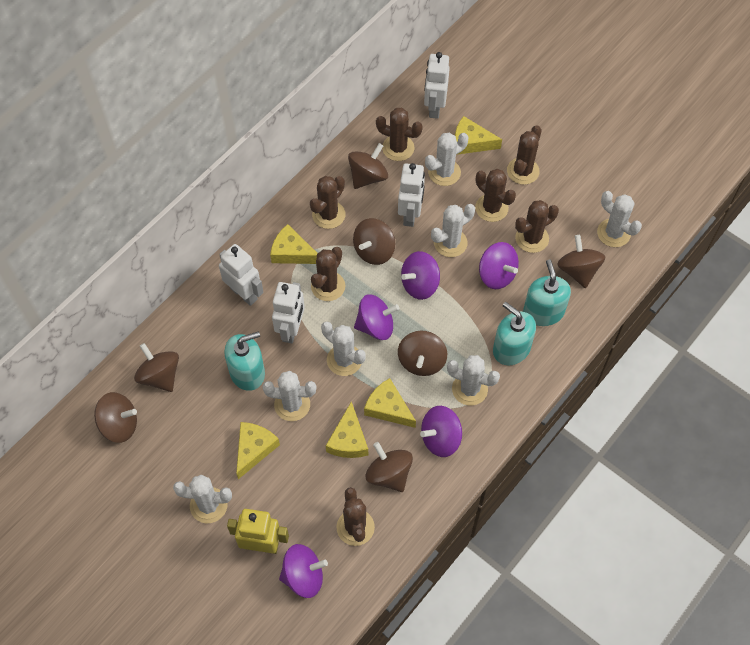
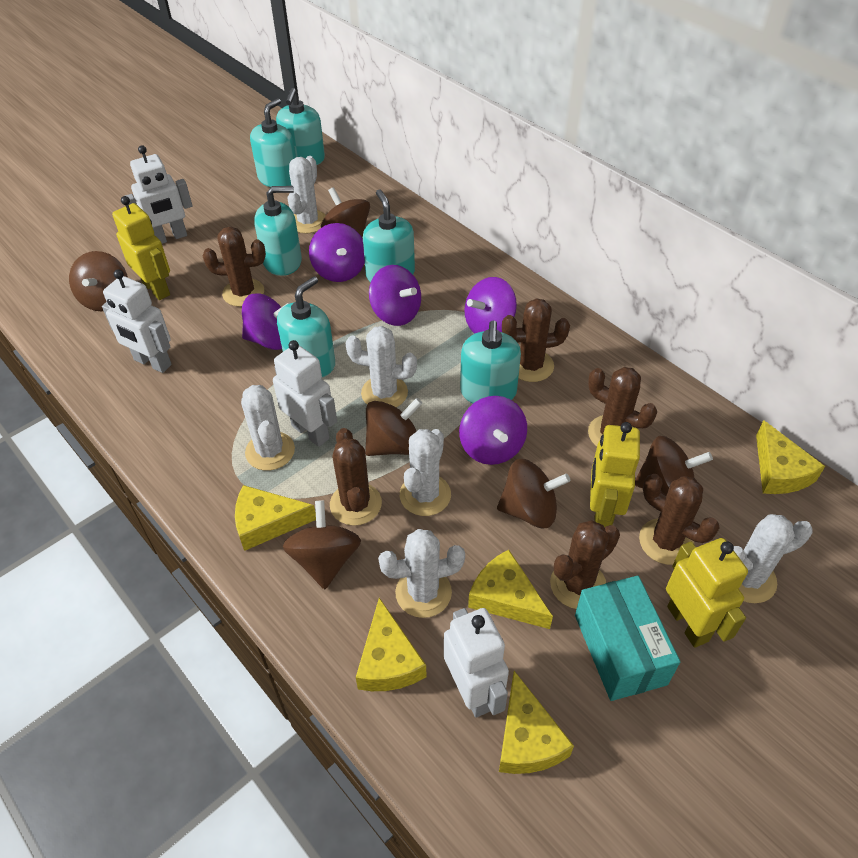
brown cactus: [310,176,345,229] [311,247,345,301] [337,487,375,546] [376,108,423,161] [475,169,516,222] [507,125,542,185] [515,200,559,253] = 7 -> [203,227,266,307] [330,428,382,526] [502,298,570,382] [550,520,620,609] [588,367,657,446] [639,474,720,565] = 6
brown spinning top: [94,392,137,443] [134,343,179,392] [348,143,388,189] [353,218,395,265] [366,442,413,492] [398,331,447,376] [557,235,605,288] = 7 -> [69,251,128,311] [283,500,361,589] [321,187,370,239] [365,398,422,456] [497,459,570,528] [635,436,713,495] = 6
turquoise box: none = 0 -> [575,576,680,701] = 1
turquoise soap dispenser: [224,331,265,391] [493,302,536,365] [523,260,571,326] = 3 -> [250,98,296,187] [254,186,302,276] [276,88,325,165] [277,276,335,377] [363,189,415,283] [460,320,521,403] = 6
white cactus: [173,475,232,523] [262,371,317,421] [321,322,366,376] [425,133,469,186] [431,204,475,257] [447,355,500,405] [597,191,642,247] = 7 -> [241,385,295,471] [288,156,326,234] [345,326,417,407] [378,529,465,618] [400,429,451,516] [734,514,813,603] = 6
yellow robot: [227,509,289,554] = 1 -> [112,196,170,300] [590,422,640,527] [666,538,748,648] = 3

